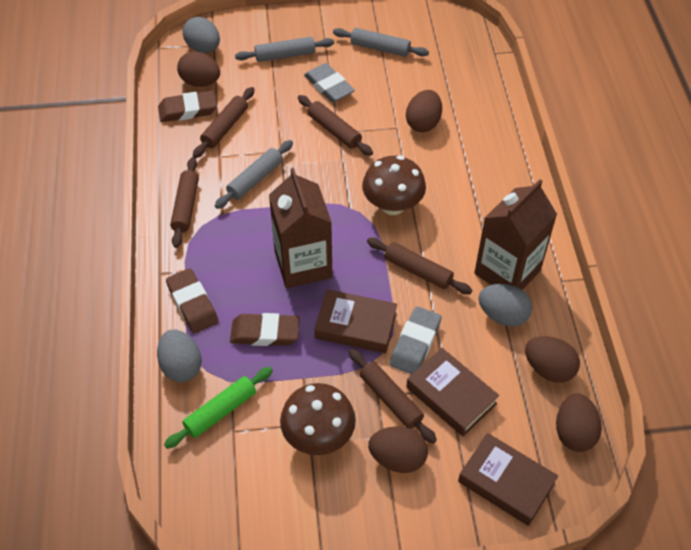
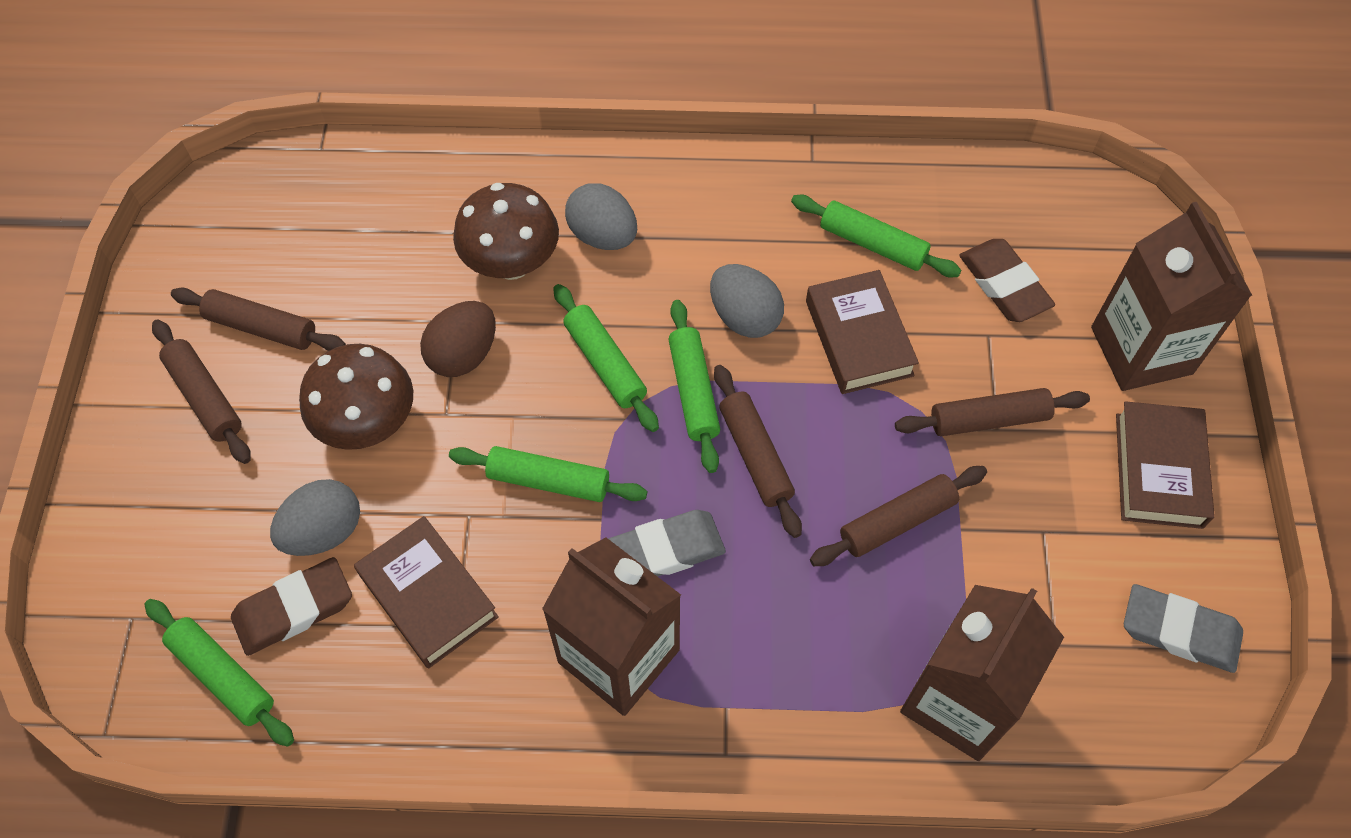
brown carton: [269,168,332,288] [474,180,557,290] = 2 -> [542,538,681,716] [900,585,1064,761] [1091,202,1252,391] = 3
brown egg: [177,52,220,87] [368,426,428,473] [406,90,442,132] [525,336,580,383] [556,393,602,452] = 5 -> [420,301,496,377] = 1
brown eraser: [158,91,217,122] [166,268,219,334] [230,313,300,346] = 3 -> [231,557,352,656] [960,239,1055,322] = 2
green rolling pin: [164,367,273,449] = 1 -> [144,599,294,747] [449,446,647,502] [553,284,659,432] [668,300,720,473] [791,195,961,277] = 5
grey rolling pin: [215,140,293,209] [235,37,334,62] [333,28,429,57] = 3 -> none = 0

